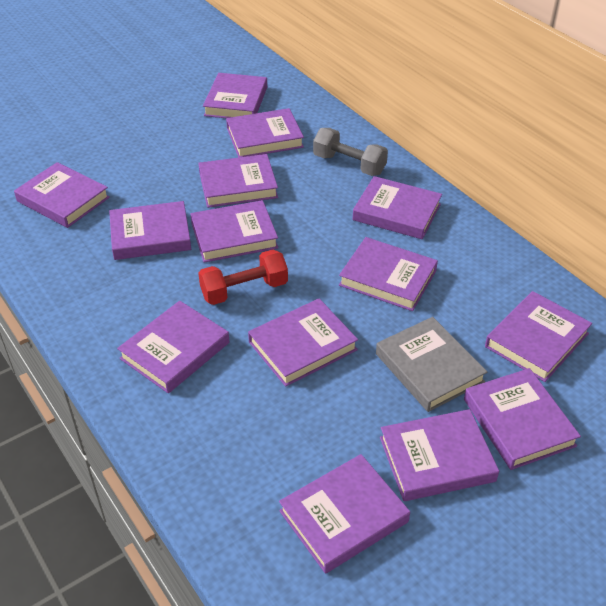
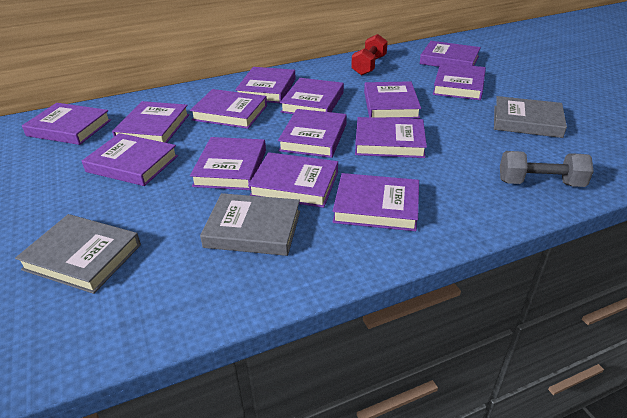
grey book: [376,317,487,412] = 1 -> [15,214,141,294] [200,193,300,256] [494,96,567,138] = 3

